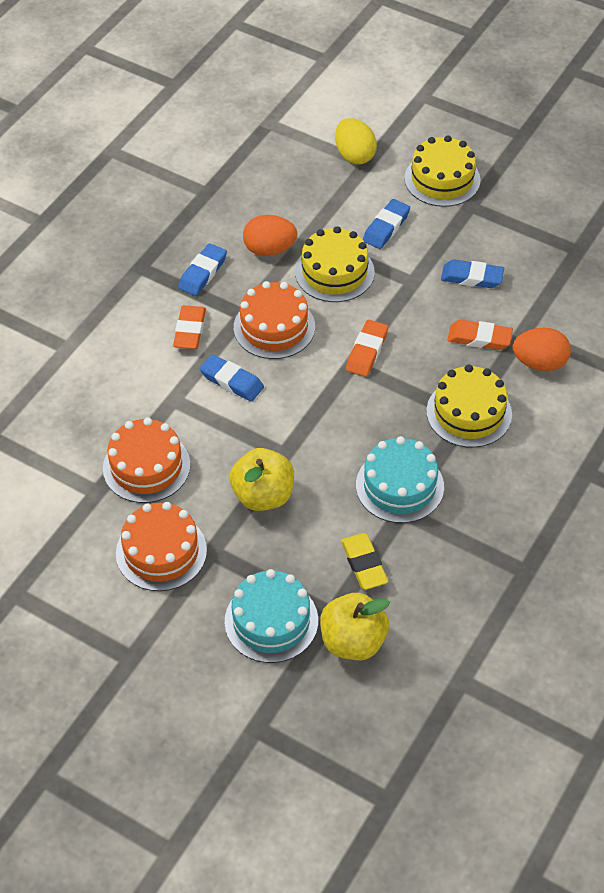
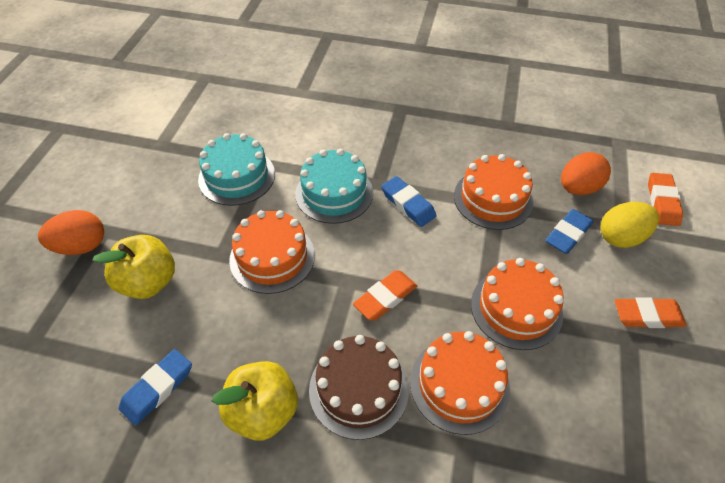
blue eraser: [178,243,227,296] [200,354,264,402] [363,199,410,249] [441,259,504,288] = 4 -> [119,349,192,425] [381,176,437,227] [545,209,593,254] = 3
brown cake: none = 0 -> [309,335,409,440] = 1
orange cake: [103,417,190,503] [116,502,207,591] [234,281,315,359] = 3 -> [229,210,315,294] [410,331,510,435] [454,154,533,230] [471,258,564,350] = 4
yellow cake: [295,226,375,302] [404,135,481,207] [426,365,512,448] = 3 -> none = 0
yellow eraser: [341,533,388,590] = 1 -> none = 0

